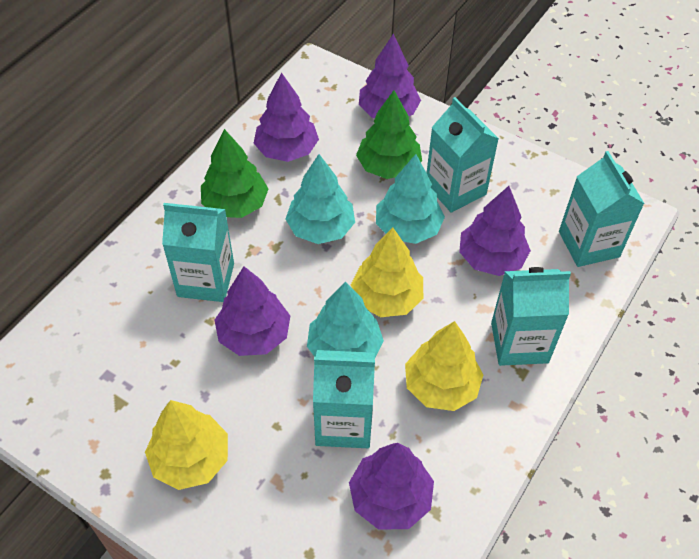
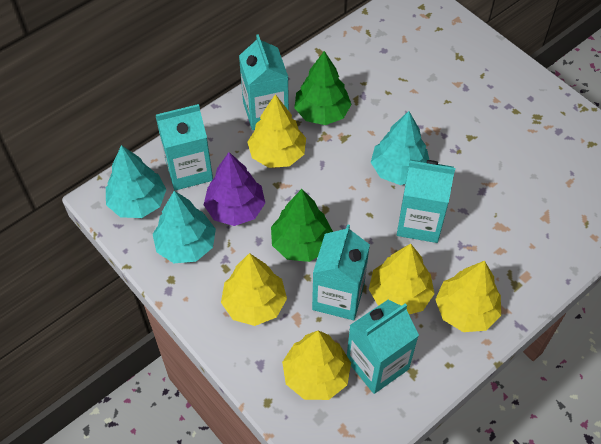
purple tree: [215,266,290,356] [254,72,319,162] [349,443,434,530] [359,34,421,118] [459,186,531,276] = 5 -> [204,152,265,226] = 1
yellow tree: [145,400,228,490] [351,228,423,317] [405,321,483,411] = 3 -> [221,253,287,326] [248,94,306,168] [282,330,351,400] [369,244,435,314] [435,261,501,332] = 5

